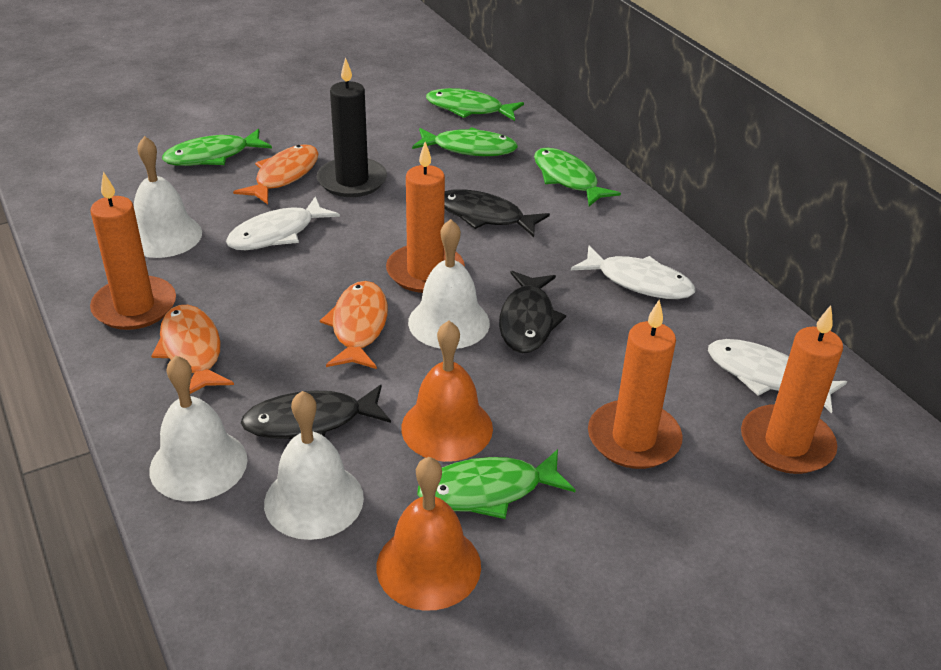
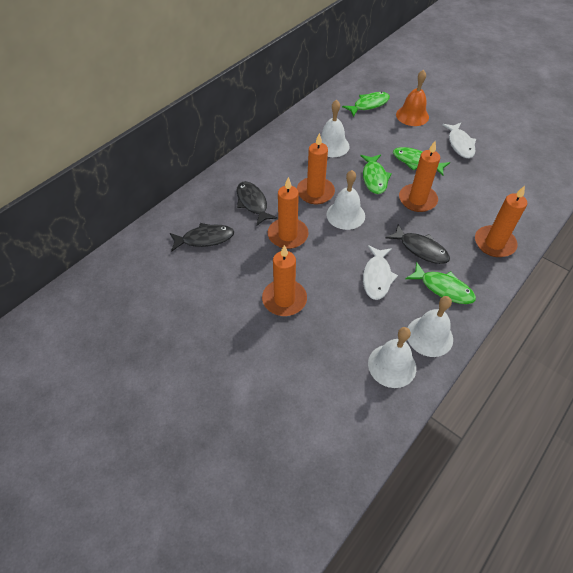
black candle: [317,57,387,197] = 1 -> none = 0
green fish: [162,129,272,166] [412,127,518,156] [417,449,576,519] [426,88,524,121] [534,148,621,206] = 5 -> [342,92,390,117] [360,154,392,194] [393,147,450,176] [406,262,476,304] = 4
orange bell: [376,457,481,611] [401,321,493,462] = 2 -> [396,70,429,126] = 1
orange candle: [90,172,176,330] [386,142,465,293] [588,300,683,469] [741,305,843,474] = 4 -> [262,245,307,316] [268,177,309,249] [297,133,335,204] [399,141,440,212] [475,185,527,257] = 5
orange fish: [151,305,234,394] [233,144,319,204] [320,281,388,369] = 3 -> none = 0
white fish: [226,196,340,250] [571,245,695,299] [708,339,847,414] = 3 -> [363,245,398,300] [442,123,476,158] = 2

